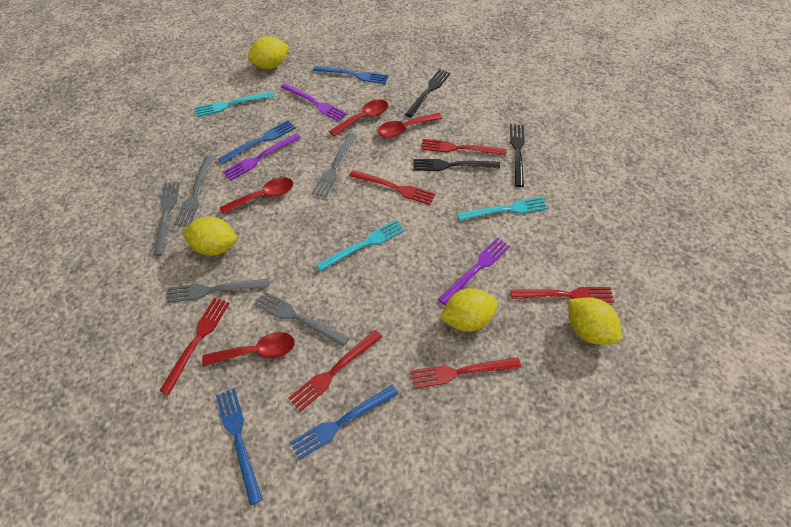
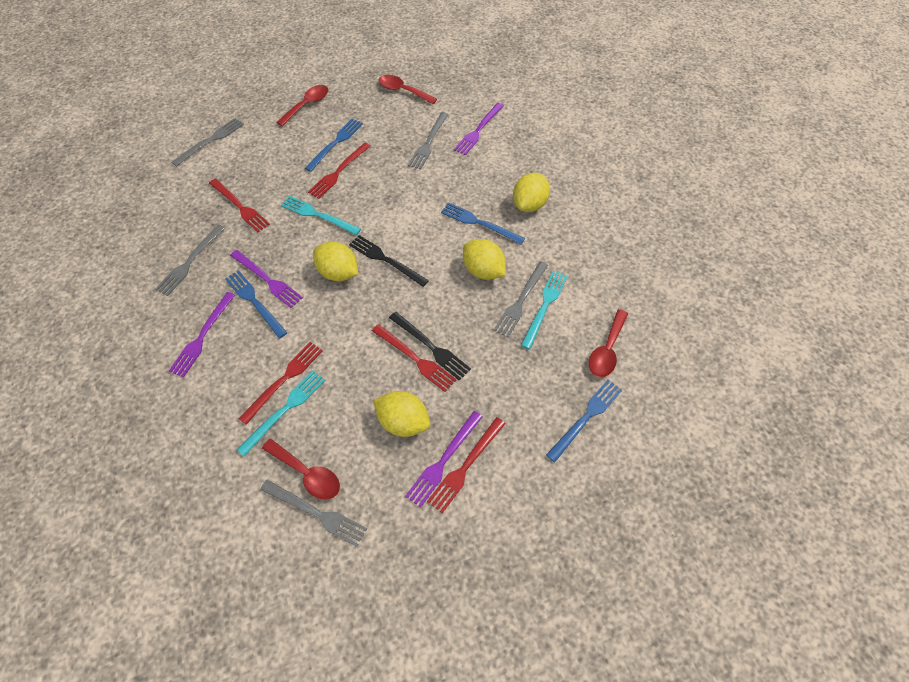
black fork: [405,69,451,117] [413,159,500,171] [510,124,525,187] = 3 -> [349,235,429,287] [389,312,471,381] = 2
purple fork: [223,133,301,181] [281,83,347,122] [438,237,510,305] = 3 -> [169,292,235,377] [230,250,303,308] [405,411,483,508] [454,103,504,155] = 4
red fork: [160,298,230,395] [289,330,382,412] [349,170,435,205] [410,357,521,389] [421,139,506,156] [511,287,614,303] = 6 -> [209,179,270,232] [238,342,323,425] [308,143,370,199] [372,324,456,392] [427,417,506,513] = 5

